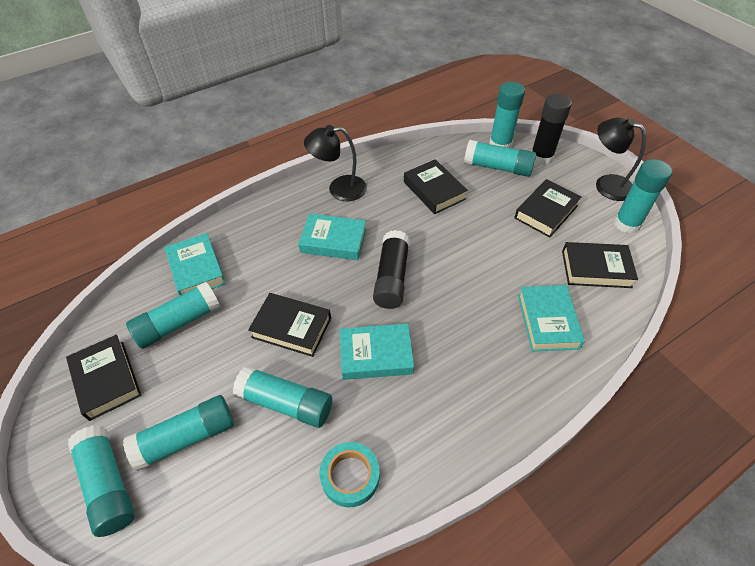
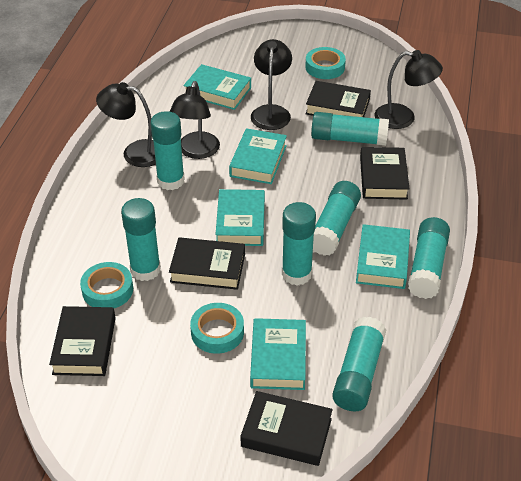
black glue stick: [373,230,410,309] [532,94,572,165] = 2 -> none = 0
black lamp: [304,125,367,201] [596,118,646,201] = 2 -> [96,82,156,167] [169,81,220,159] [251,39,292,130] [375,50,443,129] = 4
turquoise book: [165,233,226,296] [298,213,366,260] [340,323,414,380] [518,285,585,351] = 4 -> [183,64,251,110] [215,189,265,246] [229,128,287,184] [250,318,306,390] [356,224,410,289] = 5
turquoise tape: [320,442,380,507] = 1 -> [80,262,133,308] [190,303,244,354] [305,47,346,79] = 3

